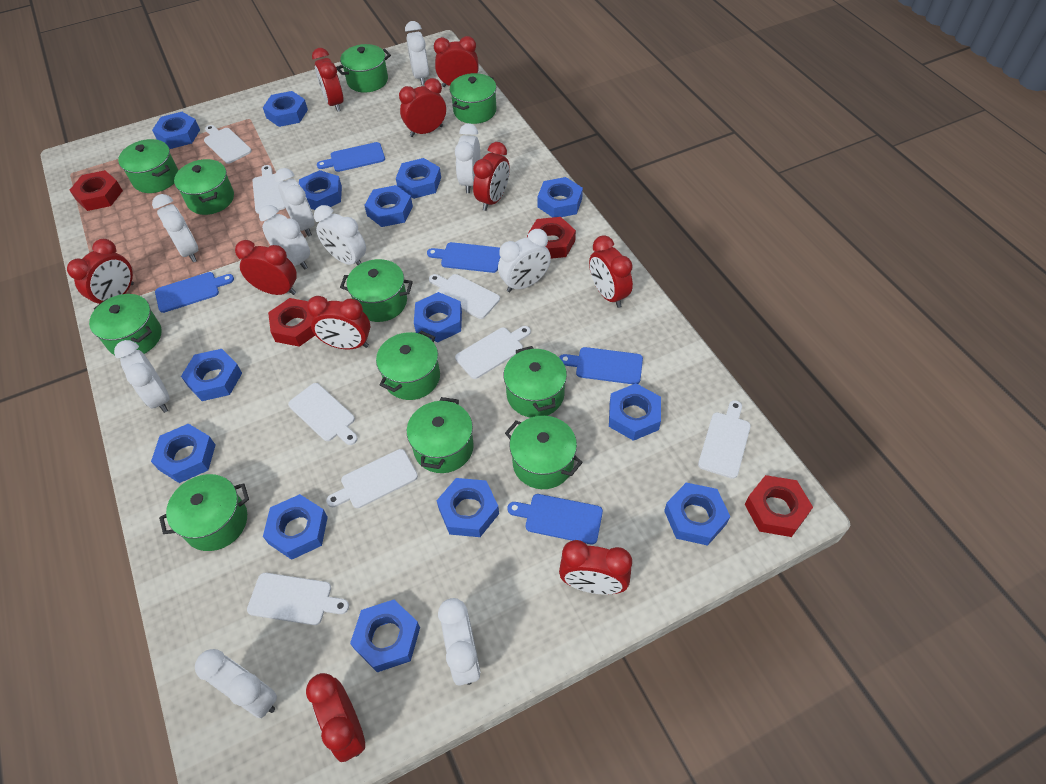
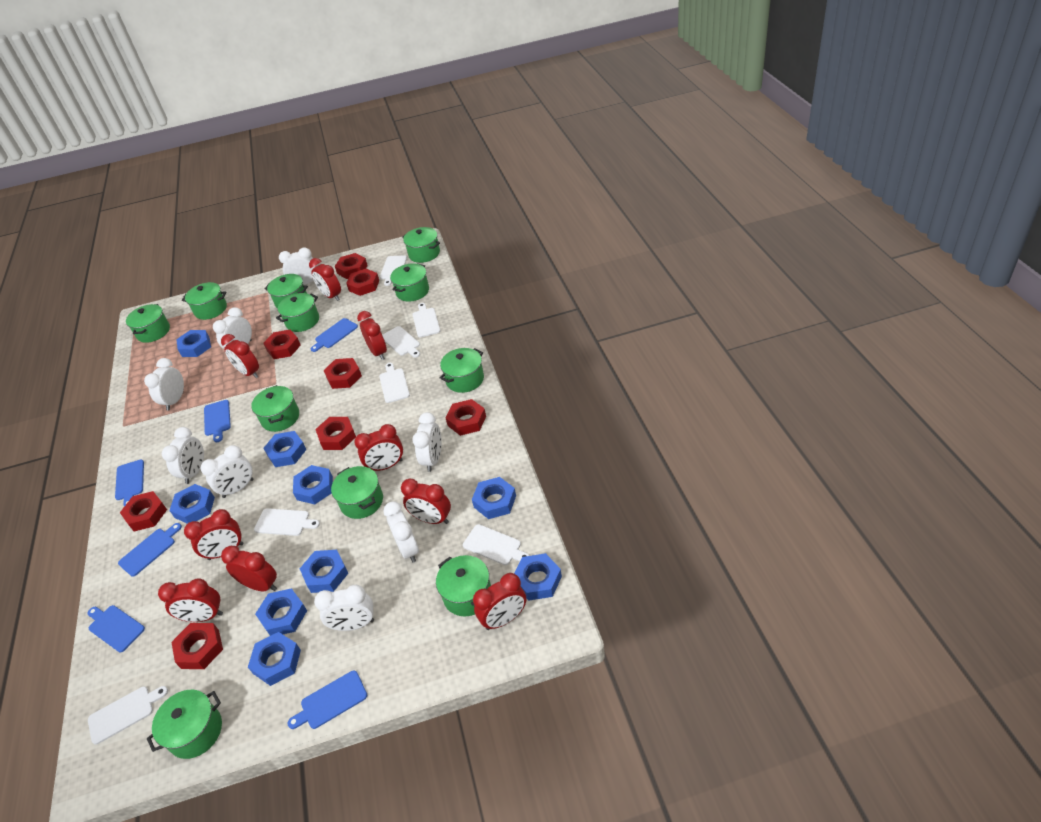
blue cutting board: [155,272,234,313] [317,142,385,172] [427,242,501,273] [508,494,603,545] [559,347,643,384] = 5 -> [88,605,145,652] [115,460,144,506] [118,523,182,577] [204,400,231,442] [287,670,367,729] [311,318,358,352] = 6
blue nut: [151,424,216,483] [152,112,200,149] [181,349,242,401] [263,91,308,127] [263,494,328,560] [299,170,342,210] [350,600,420,672] [364,185,413,227] [396,158,441,199] [414,292,462,342] [436,478,499,537] [537,177,583,217] [609,383,661,441] [664,483,730,546] = 14 -> [169,484,215,524] [176,330,211,357] [248,632,301,686] [255,588,307,636] [263,431,306,467] [293,465,333,504] [300,550,348,593] [472,477,516,519] [514,553,562,601] = 9
red clock: [67,239,134,304] [235,240,297,295] [306,673,365,762] [307,296,370,349] [312,48,343,112] [399,78,446,137] [434,36,478,87] [473,142,510,211] [559,540,632,595] [589,235,633,308] = 10 -> [158,579,223,622] [184,509,243,560] [221,334,259,378] [221,546,277,591] [309,258,341,301] [354,424,403,471] [357,311,387,360] [401,479,451,524] [473,573,526,630] = 9
red nut: [70,170,123,211] [268,298,315,347] [527,217,576,259] [745,475,813,537] = 4 -> [120,491,167,531] [172,623,223,669] [263,330,301,359] [315,417,356,450] [323,358,362,389] [335,253,368,279] [346,269,379,296] [446,399,486,436] = 8
white clock: [114,340,170,413] [152,194,198,262] [195,649,277,718] [259,205,310,270] [275,168,314,237] [314,205,366,265] [405,21,429,85] [438,598,481,686] [455,123,480,193] [498,229,551,292] = 10 -> [144,358,184,411] [162,427,204,484] [201,445,253,498] [213,307,252,349] [279,247,317,285] [314,585,374,631] [383,501,419,563] [412,412,442,472] = 8
white cutting board: [204,125,252,164] [247,573,349,625] [252,165,286,214] [288,383,358,445] [326,449,418,508] [429,274,500,319] [455,326,531,379] [698,400,751,479] = 8 -> [88,686,168,745] [254,508,320,536] [379,363,410,403] [380,255,407,286] [383,326,420,358] [412,303,440,338] [463,524,530,565] = 7

